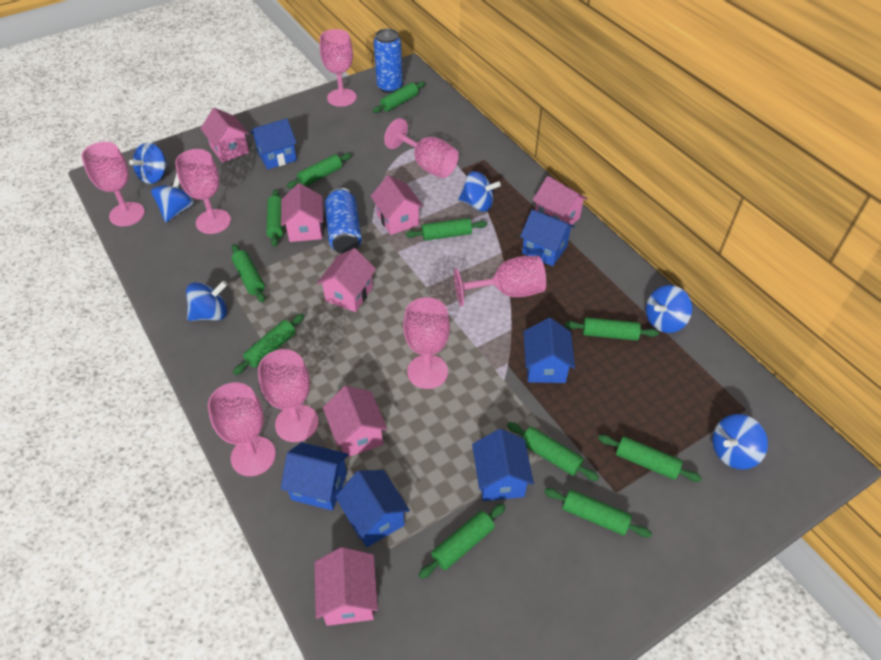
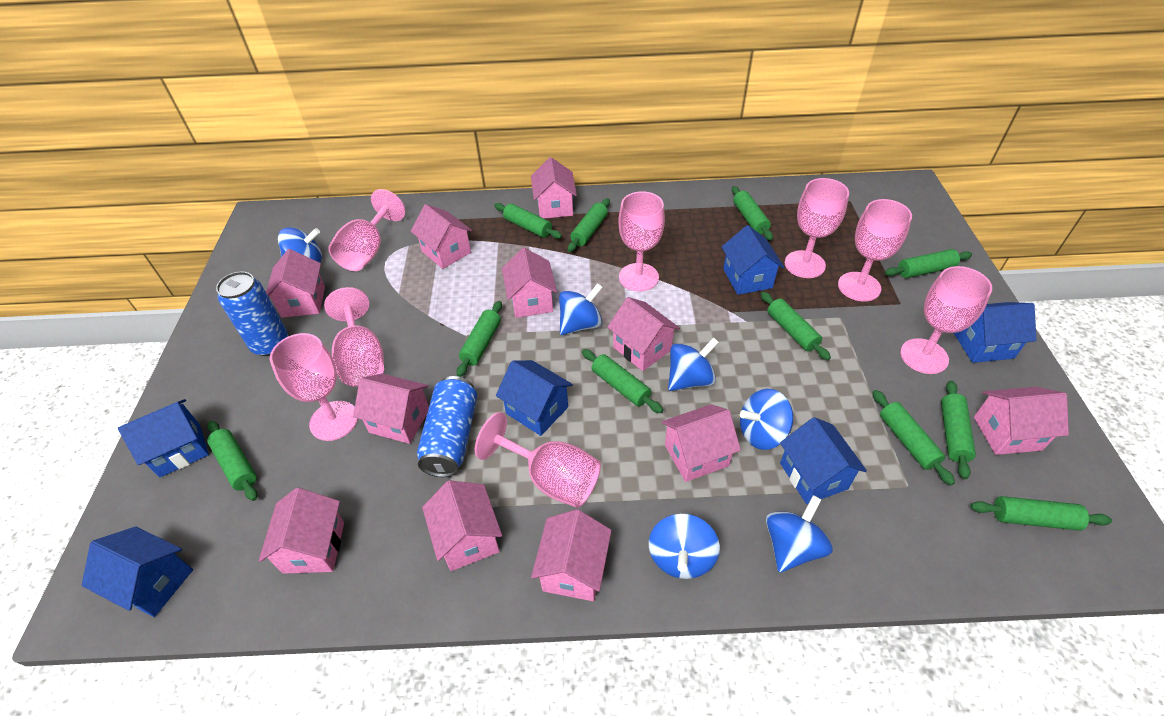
pink house: [200,108,249,163] [281,183,323,242] [315,547,378,626] [317,248,376,312] [323,386,387,458] [371,175,424,235] [533,176,588,227] = 7 -> [259,488,344,574] [266,249,325,318] [353,374,429,444] [411,204,472,269] [422,480,502,571] [502,248,557,318] [531,157,577,219] [531,509,612,601] [607,297,680,371] [662,404,741,482] [974,387,1069,455] = 11

